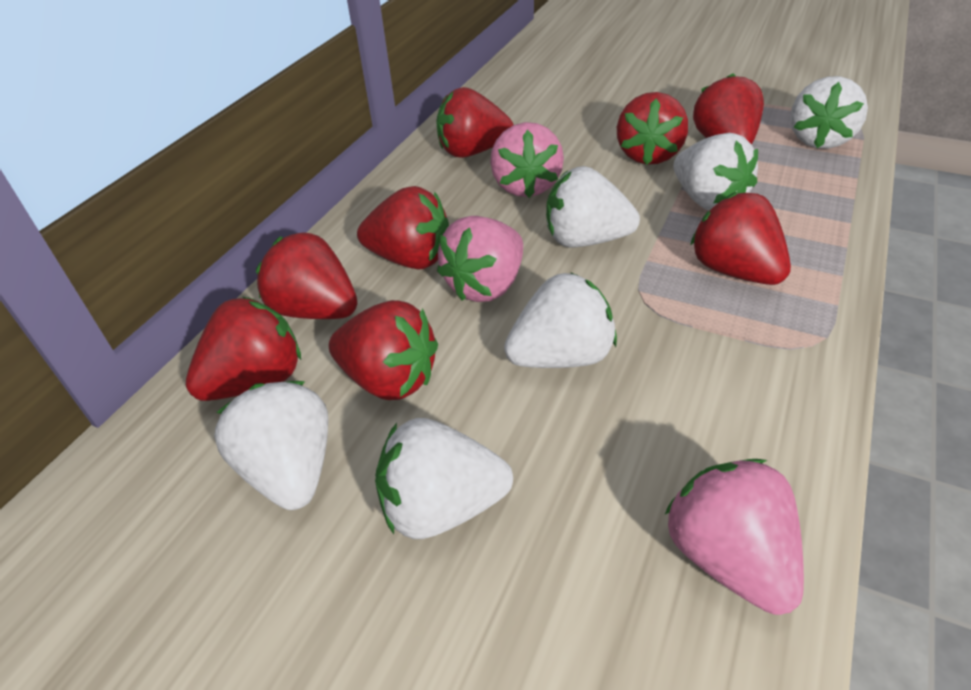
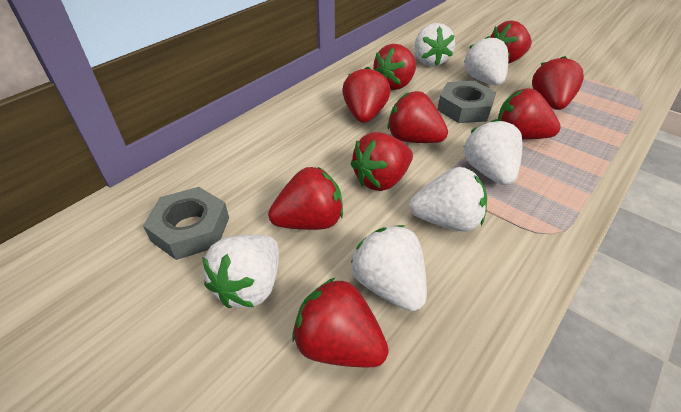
grey nut: none = 0 -> [143,187,229,260] [437,81,496,123] = 2
pink strawberry: [437,216,523,302] [490,122,564,198] [665,459,804,615] = 3 -> none = 0
red strawberry: [186,297,301,401] [256,232,358,319] [329,300,438,400] [357,186,449,270] [436,87,514,158] [617,92,688,165] [690,192,791,285] [693,73,764,145] = 8 -> [268,167,343,230] [292,277,389,367] [342,67,390,123] [350,132,413,191] [373,44,416,90] [387,91,448,143] [490,20,532,63] [498,88,561,139] [532,56,584,110] = 9

